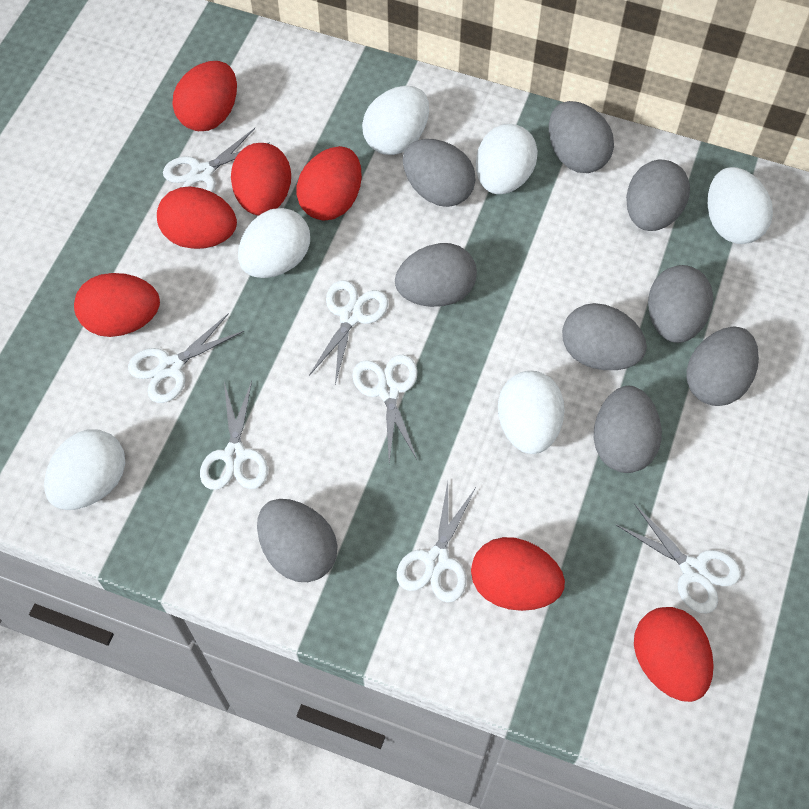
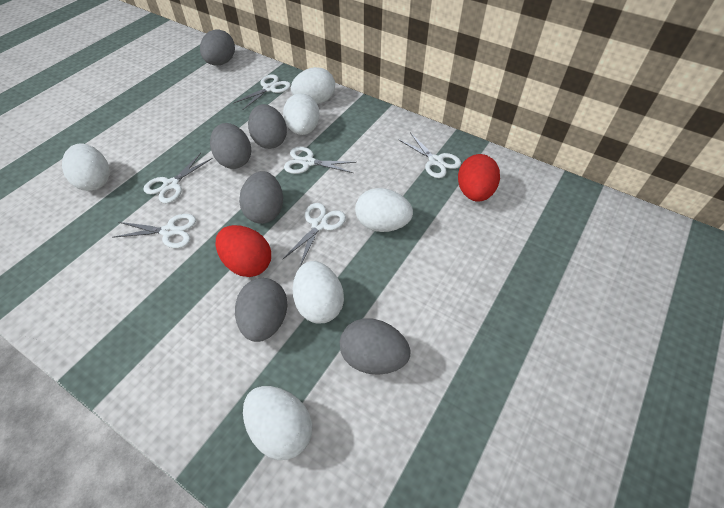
grey egg: [257,499,337,582] [395,243,477,307] [403,139,476,207] [549,101,614,173] [562,303,647,370] [594,386,662,473] [626,160,690,231] [648,265,713,343] [687,327,759,406] = 9 -> [200,29,235,65] [210,123,252,169] [235,278,288,342] [239,171,283,224] [248,104,287,149] [340,318,411,375] = 6
red egg: [74,273,160,337] [157,186,237,249] [172,61,237,131] [231,143,291,215] [296,146,362,221] [471,537,565,611] [634,607,714,702] = 7 -> [215,225,271,277] [458,154,500,202] = 2
white scissors: [128,313,244,403] [163,128,270,192] [200,381,268,490] [309,280,388,384] [352,354,418,462] [397,482,475,602] [616,504,741,614] = 7 -> [112,214,196,248] [143,153,213,203] [232,74,291,110] [283,203,346,266] [284,147,357,174] [398,132,461,178] = 6

